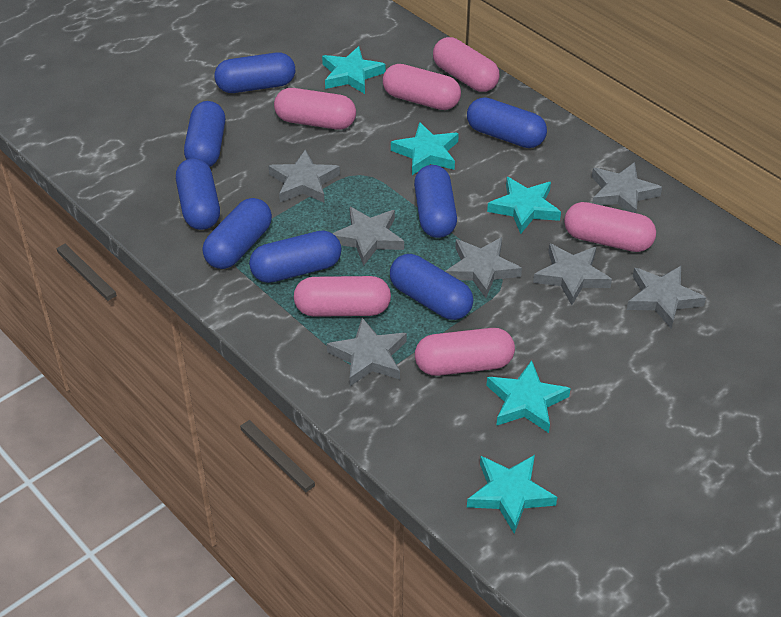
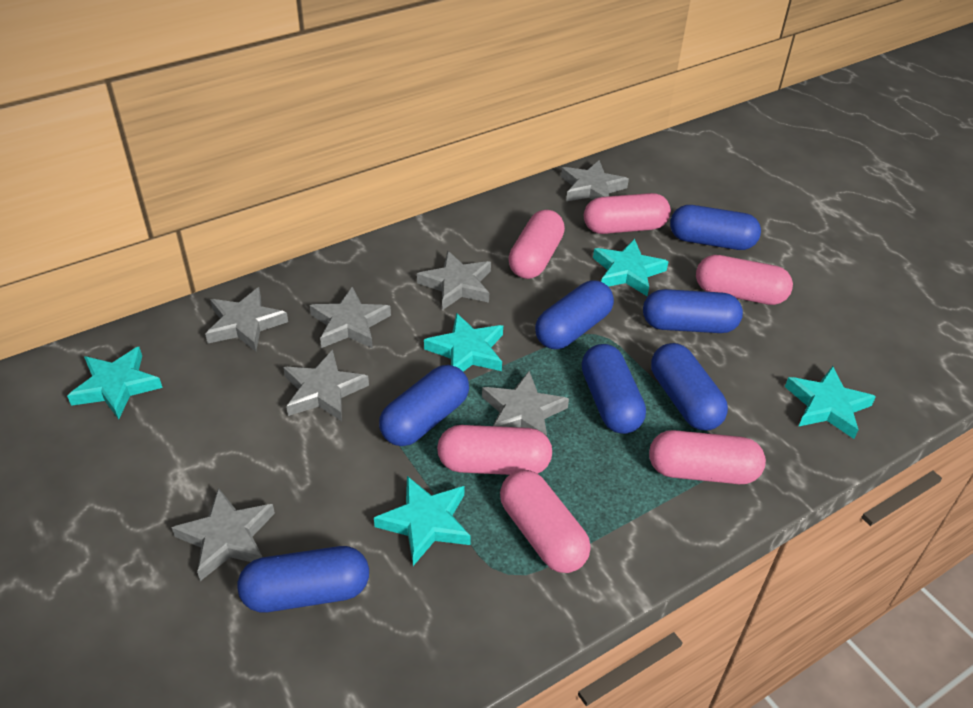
blue capsule: [176,158,220,230] [184,101,225,167] [202,198,272,269] [214,52,295,93] [249,230,341,283] [390,254,473,320] [414,165,457,238] [467,97,547,148] = 8 -> [237,546,369,612] [379,365,469,446] [535,281,614,349] [582,344,646,434] [643,289,743,333] [651,343,728,430] [670,205,761,250] = 7

